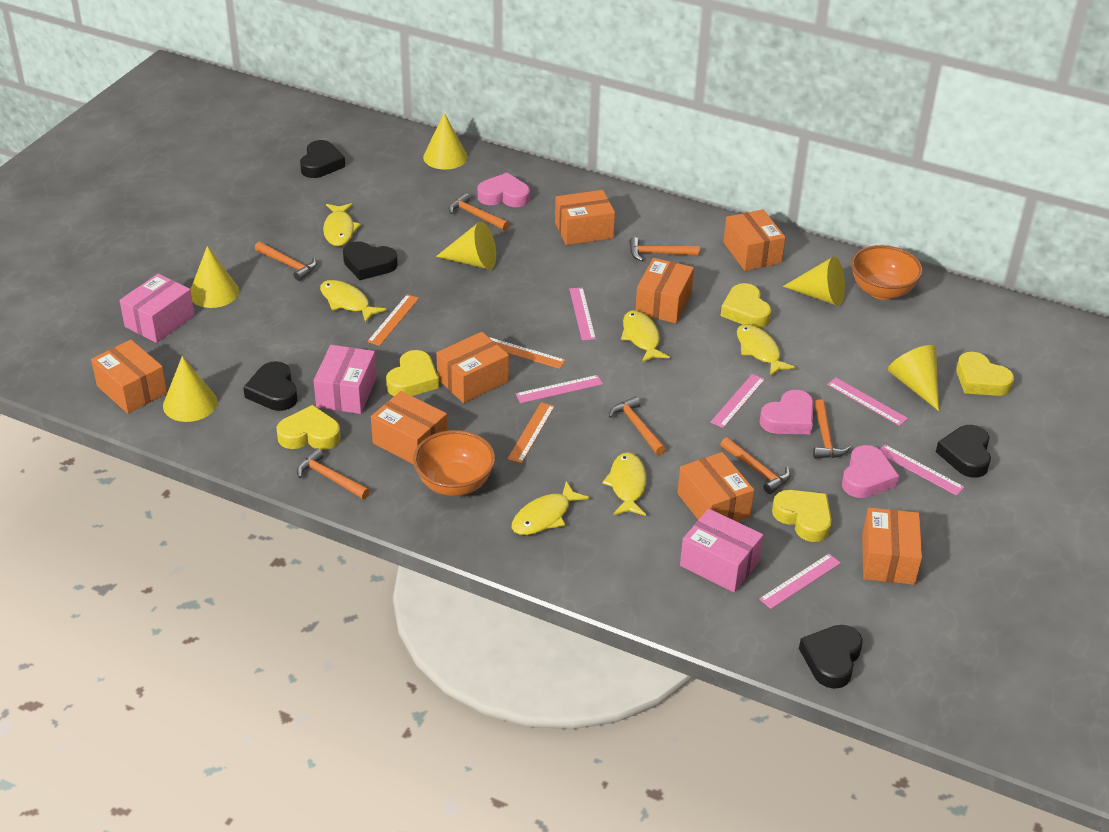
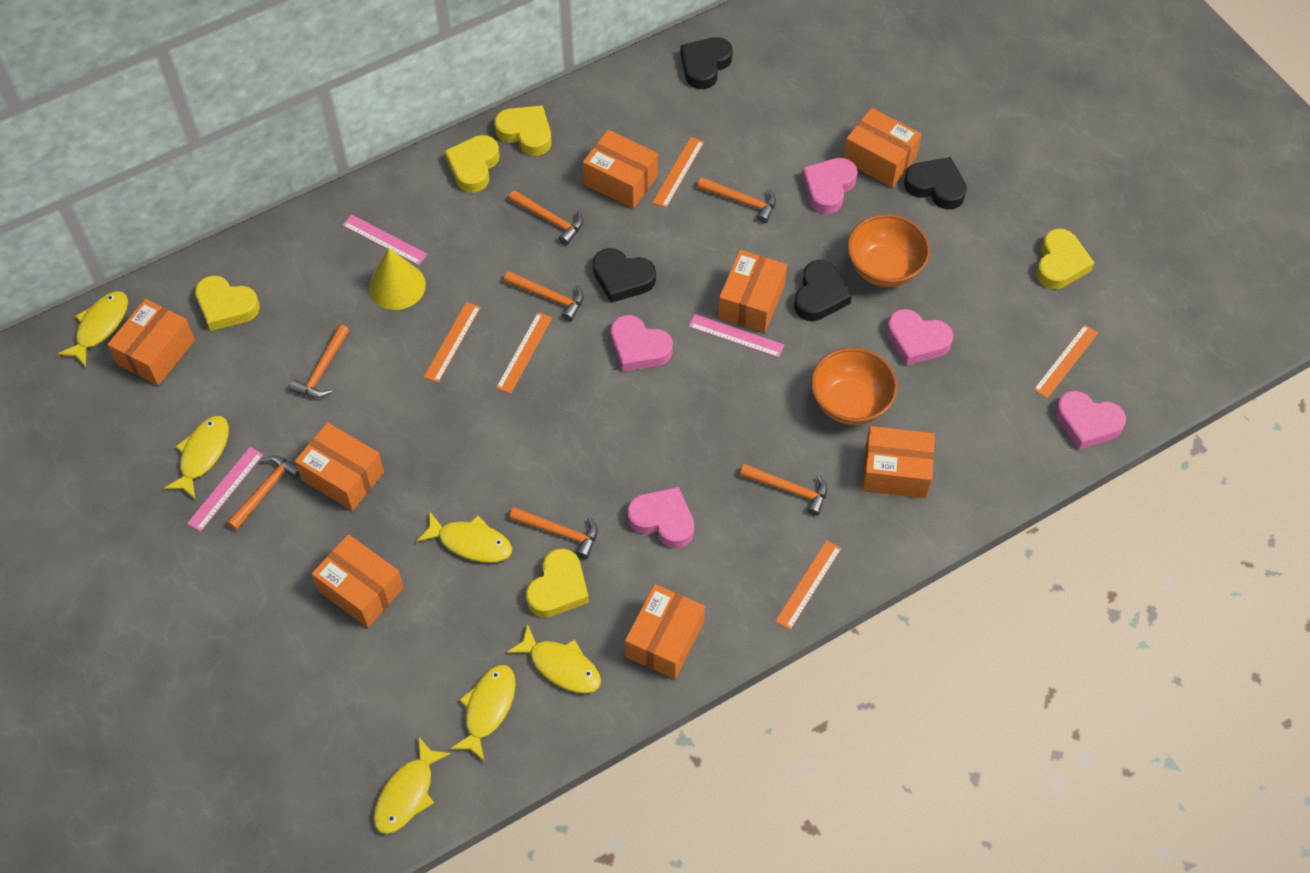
black heart: [243,361,297,411] [300,140,345,178] [343,241,398,280] [799,625,863,689] [936,425,991,478] = 5 -> [593,248,656,303] [680,37,733,89] [794,260,852,321] [904,157,967,209] = 4
orange ruler: [367,294,419,346] [489,337,566,369] [508,402,555,463] = 3 -> [424,302,481,383] [496,312,552,394] [652,137,704,208] [775,540,841,630] [1033,325,1098,398] = 5
pink box: [119,274,194,343] [314,345,377,414] [680,509,763,592] = 3 -> none = 0
pink heart: [478,173,530,207] [759,390,814,434] [842,445,899,498] = 3 -> [611,315,673,371] [627,487,694,548] [802,158,857,214] [887,309,953,366] [1055,391,1126,450] = 5
pink ruler: [516,375,603,403] [569,287,596,340] [710,374,765,428] [759,554,841,609] [827,378,908,426] [879,445,964,496] = 6 -> [187,447,263,532] [342,214,428,265] [689,314,784,358] = 3
yellow cone: [163,356,217,422] [190,246,239,308] [423,113,468,170] [436,222,496,269] [783,256,845,306] [888,345,939,411] = 6 -> [369,248,426,310] = 1

